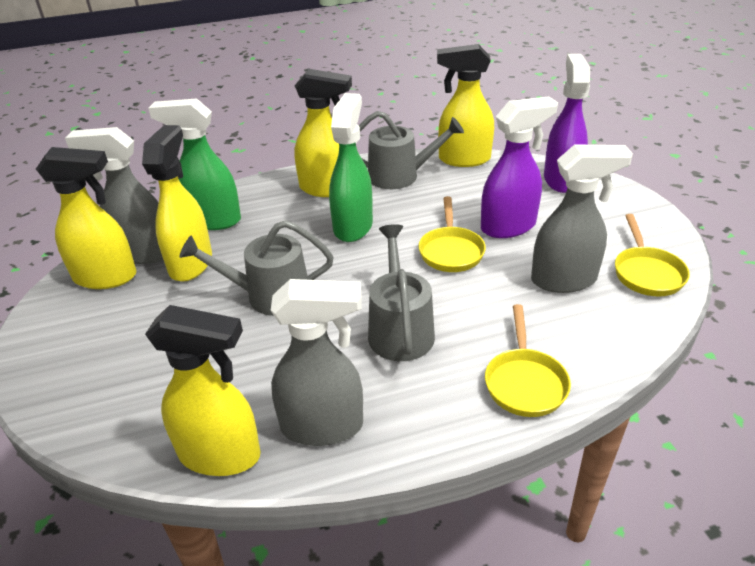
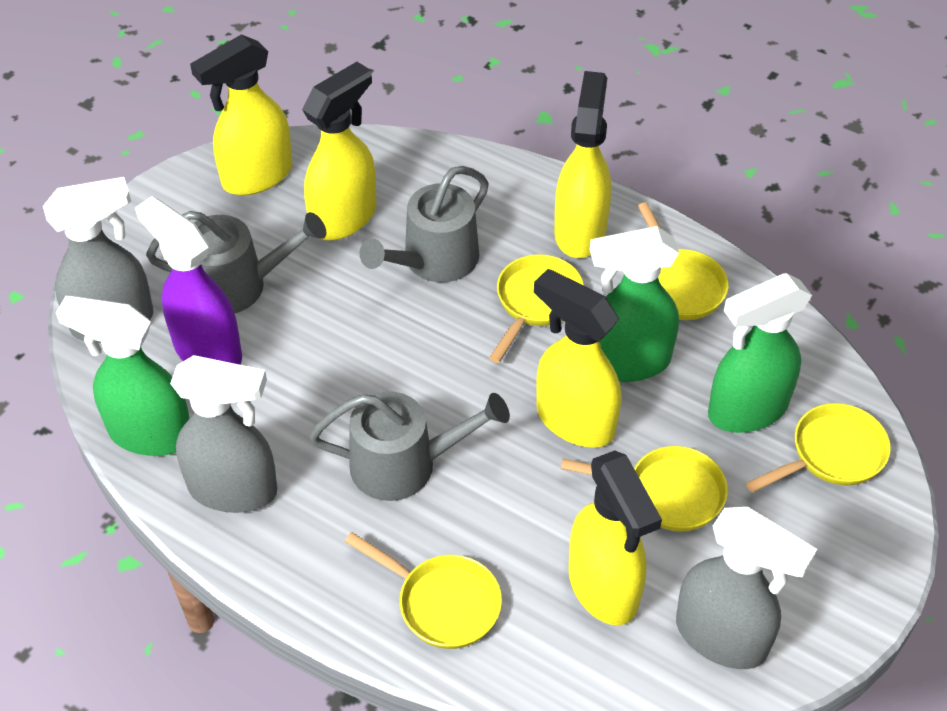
green spray bottle: [148,99,241,230] [329,93,373,242] = 2 -> [56,296,190,456] [590,226,679,382] [708,273,812,433] = 3
purple spray bottle: [481,97,558,238] [544,54,590,193] = 2 -> [135,196,242,365] = 1
yellow pan: [418,196,486,272] [485,304,571,417] [615,214,690,296] = 3 -> [345,532,502,649] [489,254,584,363] [561,446,728,532] [638,202,728,320] [746,403,891,493] = 5

